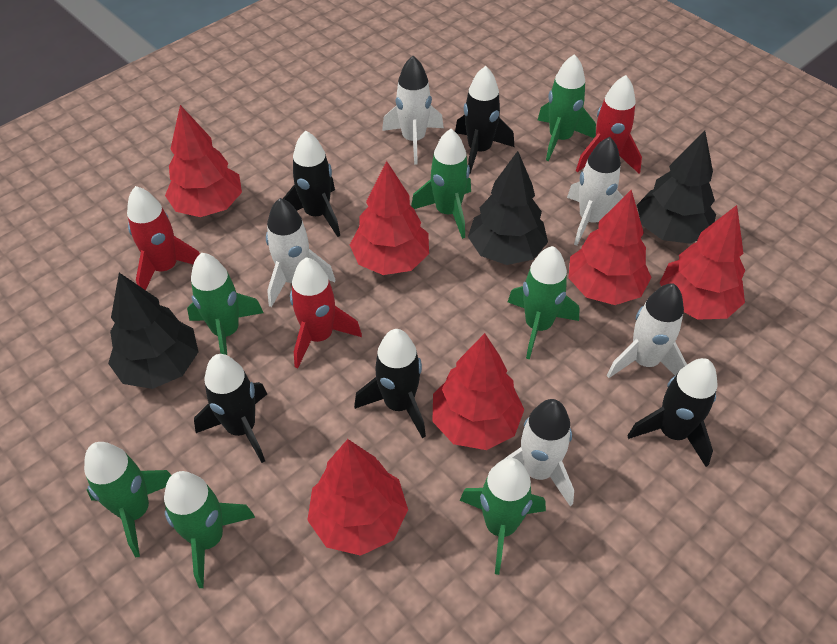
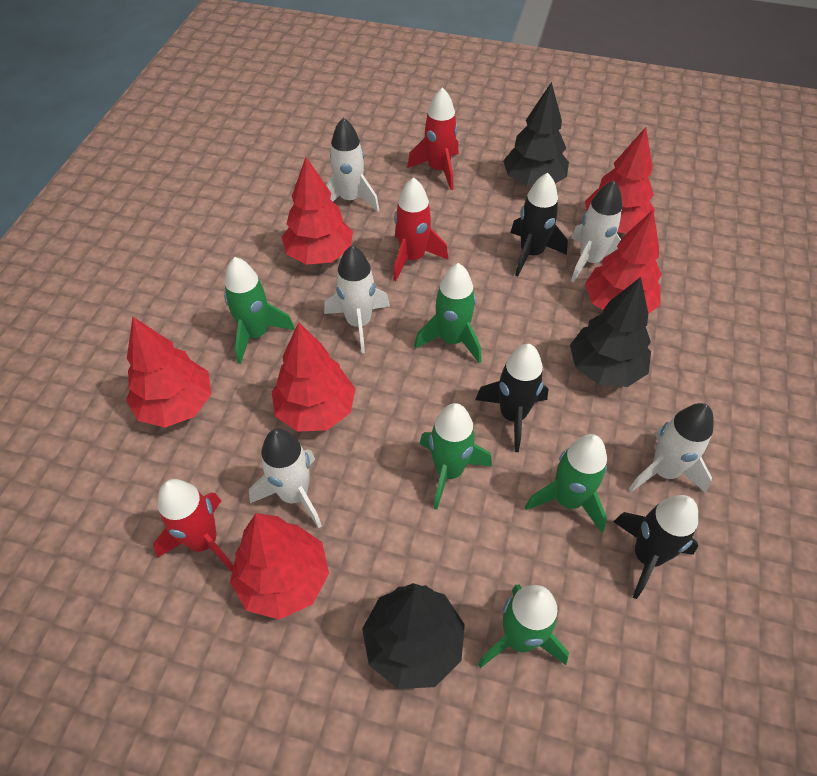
black rocket: [194,354,267,463] [283,131,340,237] [354,329,426,438] [455,66,514,174] [627,358,718,467] = 5 -> [475,344,549,452] [510,173,568,277] [613,495,698,599] = 3
green rocket: [84,442,172,558] [164,471,255,588] [187,253,264,355] [411,129,471,239] [460,458,546,575] [508,246,580,359] [538,54,596,161] = 7 -> [224,257,295,364] [414,263,482,363] [420,403,492,510] [478,585,569,668] [525,434,607,533] = 5

